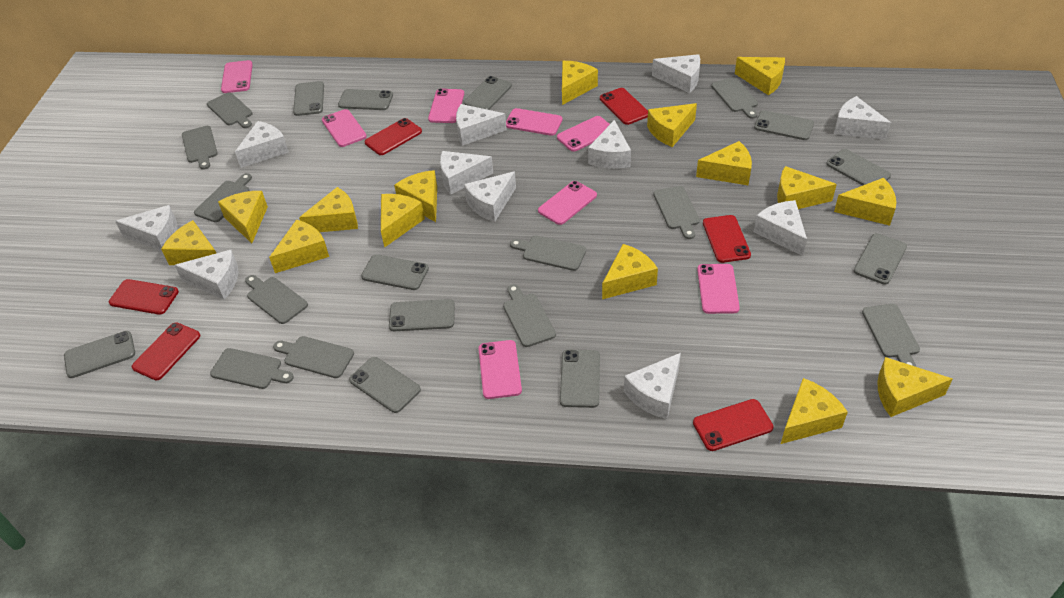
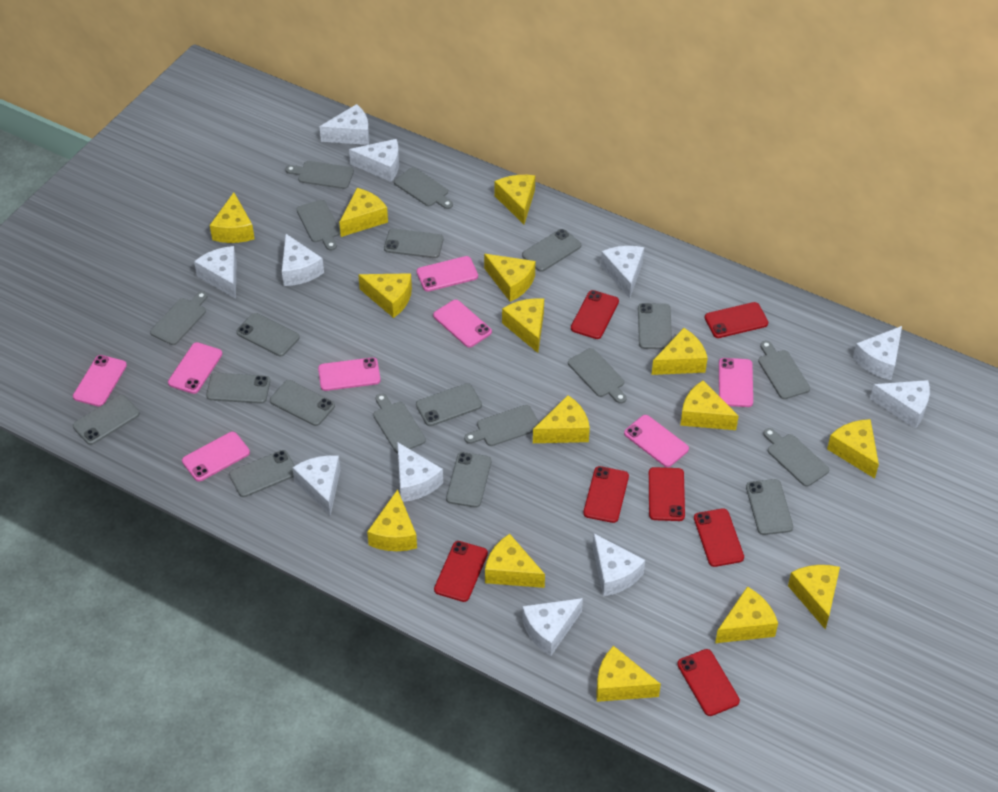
grey cutting board: [182,126,218,170] [194,173,252,222] [207,92,253,128] [210,348,294,389] [245,275,308,324] [273,336,354,378] [503,284,556,347] [510,235,586,271] [653,186,700,239] [711,77,758,119] [862,304,920,367] = 11 -> [150,291,207,345] [285,161,354,189] [297,200,340,251] [373,393,426,453] [394,167,453,209] [464,405,539,446] [568,348,627,404] [758,341,810,399] [763,428,829,487] = 9
red phone: [109,279,179,315] [132,322,200,380] [365,118,422,155] [600,88,648,125] [693,399,774,451] [703,215,751,263] = 6 -> [434,541,488,602] [571,290,619,339] [583,466,629,523] [649,467,685,521] [677,649,740,716] [694,508,744,567] [705,302,768,338] = 7

